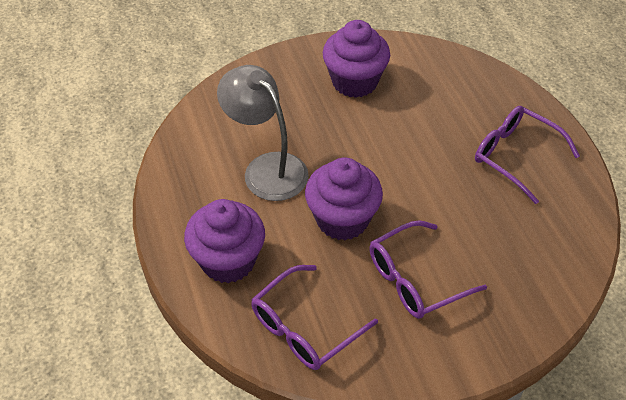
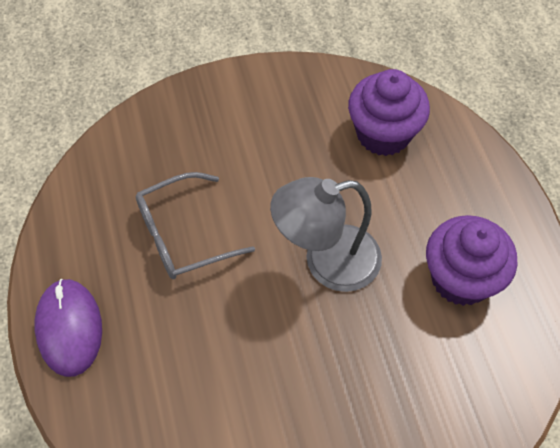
grey glasses: none = 0 -> [135,172,255,279] = 1
purple cupcake: [184,199,265,283] [305,157,383,240] [323,20,390,98] = 3 -> [348,69,430,156] [426,215,517,306] = 2
purple glasses: [251,265,378,370] [369,220,487,319] [475,106,580,204] = 3 -> none = 0
purple mouse: none = 0 -> [35,279,102,377] = 1

